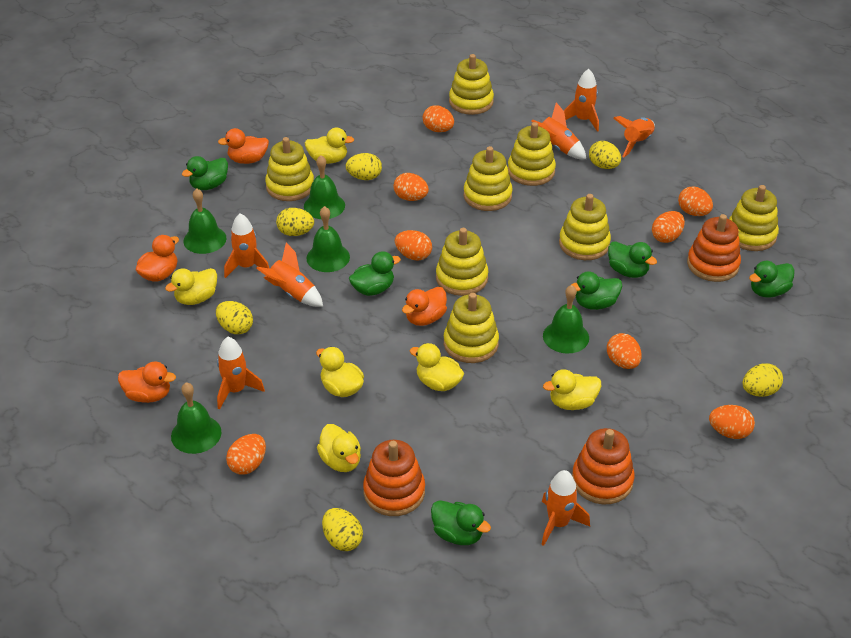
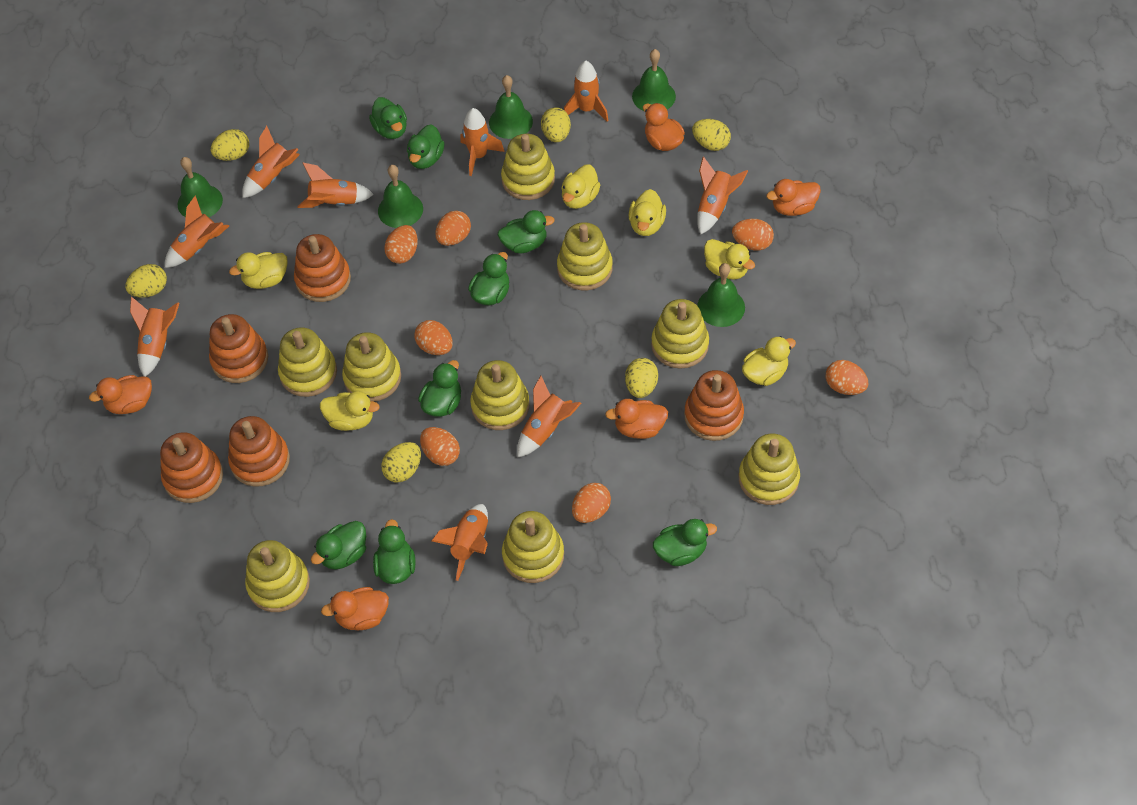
green duck: [182,156,228,190] [349,251,401,296] [431,500,491,545] [571,271,622,310] [608,241,657,278] [749,261,795,298] = 6 -> [311,521,366,570] [369,97,407,139] [373,519,415,584] [407,124,445,169] [418,360,461,417] [468,252,509,305] [498,210,555,253] [653,519,717,566] = 8
orange duck: [118,362,176,403] [136,235,179,282] [218,128,269,164] [402,287,447,326] = 4 -> [89,375,152,414] [321,587,389,630] [605,399,668,439] [643,103,685,151] [766,179,821,216] = 5
orange egg: [226,434,266,475] [394,173,429,201] [395,230,432,261] [423,105,454,132] [607,333,642,369] [652,211,685,243] [678,186,713,216] [709,405,755,439] = 8 -> [384,225,418,264] [414,320,453,355] [420,427,460,466] [435,211,471,246] [572,483,611,523] [732,219,774,251] [826,360,868,395] = 7
orange rocket: [217,337,265,409] [224,213,269,278] [256,242,323,307] [532,102,586,159] [541,470,590,546] [564,69,599,132] [613,116,655,157] = 7 -> [130,297,179,377] [165,195,229,268] [242,126,300,198] [297,163,374,208] [432,504,488,581] [460,108,504,176] [517,376,581,457] [564,61,609,122] [697,156,748,235] = 9
orange stacking toy: [363,440,425,516] [572,428,635,504] [687,214,741,282] = 3 -> [160,432,223,503] [209,314,268,383] [228,416,290,487] [294,234,351,302] [684,370,744,441] = 5
yellow stacking toy: [265,137,314,201] [436,228,489,296] [444,293,499,363] [449,54,494,115] [464,146,513,211] [508,122,556,186] [559,194,611,260] [729,185,779,251] = 8 -> [245,540,310,612] [278,328,337,397] [342,332,401,402] [470,360,530,430] [501,134,555,200] [502,511,564,583] [557,222,613,290] [651,299,709,369] [738,433,800,505] = 9

